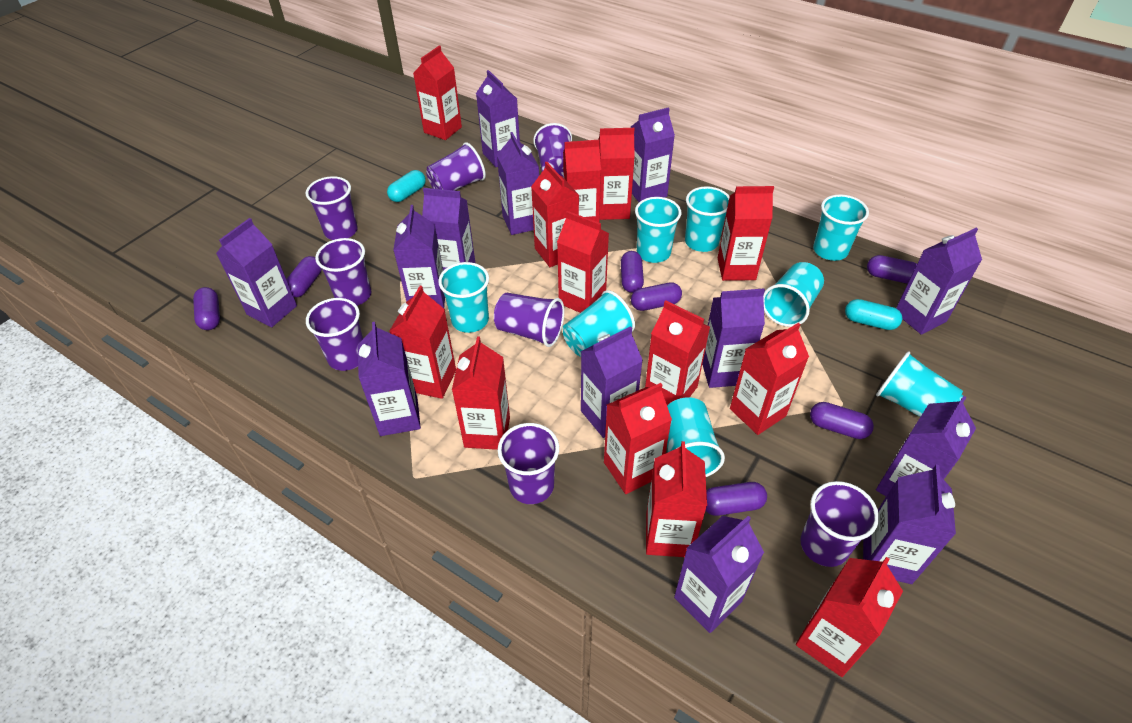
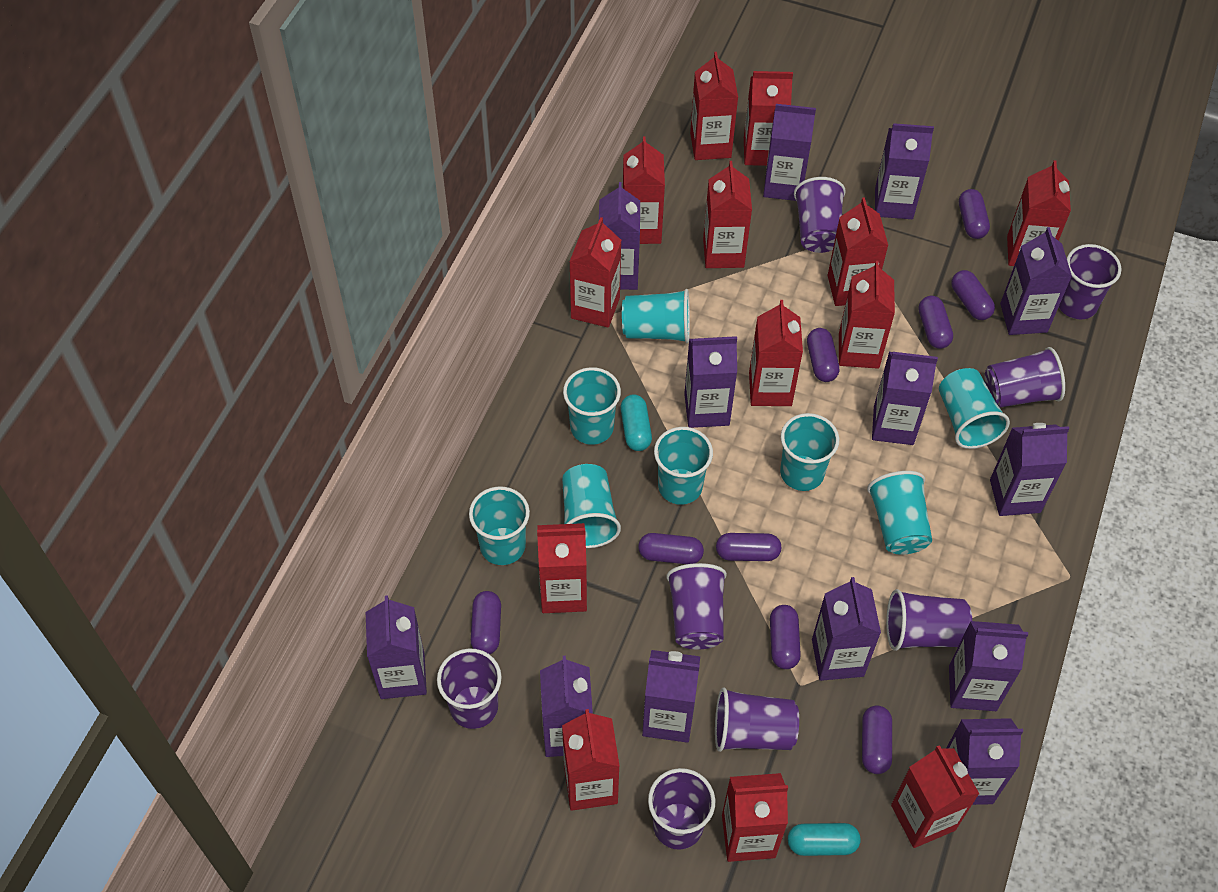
purple capsule: [193,287,220,330] [286,256,322,297] [621,251,644,293] [631,282,682,311] [706,482,767,516] [810,402,874,439] [867,255,917,284] = 7 -> [471,591,501,654] [638,533,704,564] [716,533,782,561] [770,605,801,669] [807,328,839,382] [862,705,892,774] [918,296,953,349] [951,270,995,320] [959,189,990,239] = 9

